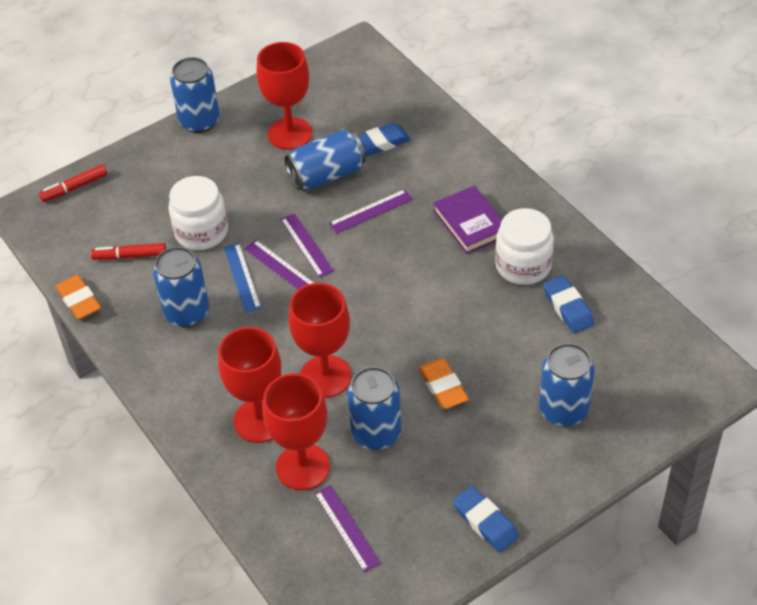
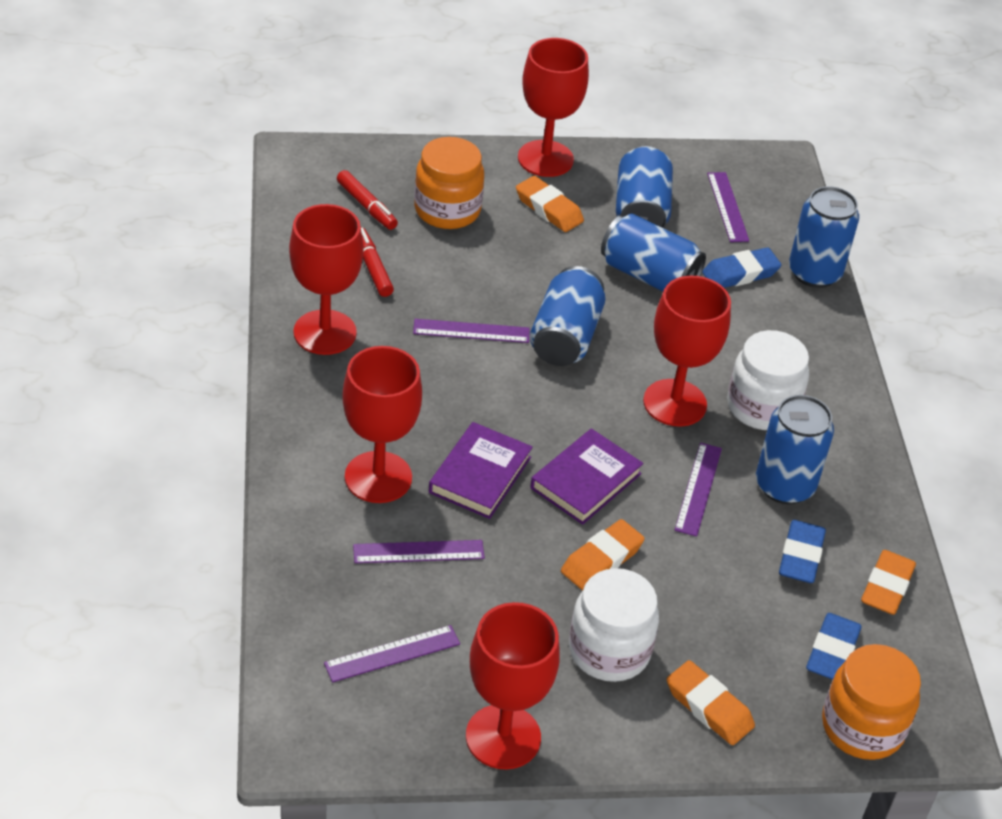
blue ruler: [224,243,261,313] = 1 -> none = 0
orange eraser: [55,275,101,320] [418,358,469,409] = 2 -> [516,176,584,232] [561,519,645,590] [667,660,755,745] [861,550,916,615] = 4
orange jar: none = 0 -> [414,137,484,229] [822,644,921,760] = 2
purple book: [433,186,502,254] = 1 -> [429,422,533,519] [530,428,643,525] = 2
purple ruler: [244,240,314,289] [280,213,334,277] [314,485,381,572] [329,189,412,233] = 4 -> [324,625,460,682] [353,540,485,563] [413,319,530,343] [675,443,722,536] [707,172,749,242] = 5
red goblet: [218,327,281,443] [256,42,312,150] [263,373,330,490] [288,283,351,398] = 4 -> [289,204,364,355] [342,346,422,503] [466,602,560,770] [518,38,589,177] [643,276,731,427] = 5

